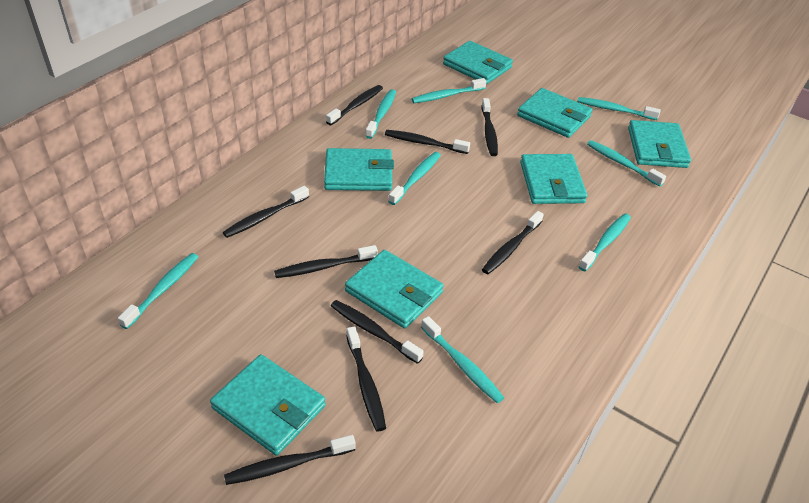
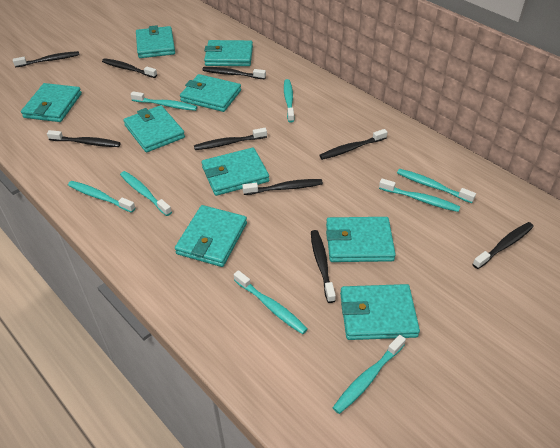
turquoise wallet: [210,355,326,456] [324,148,394,191] [345,250,444,329] [443,41,513,84] [517,88,593,138] [520,154,587,204] [628,120,691,168] = 7 -> [21,83,82,122] [124,105,185,153] [136,25,175,58] [175,205,247,267] [180,74,241,112] [202,148,269,196] [204,40,253,66] [326,217,396,262] [340,284,420,340] = 9

